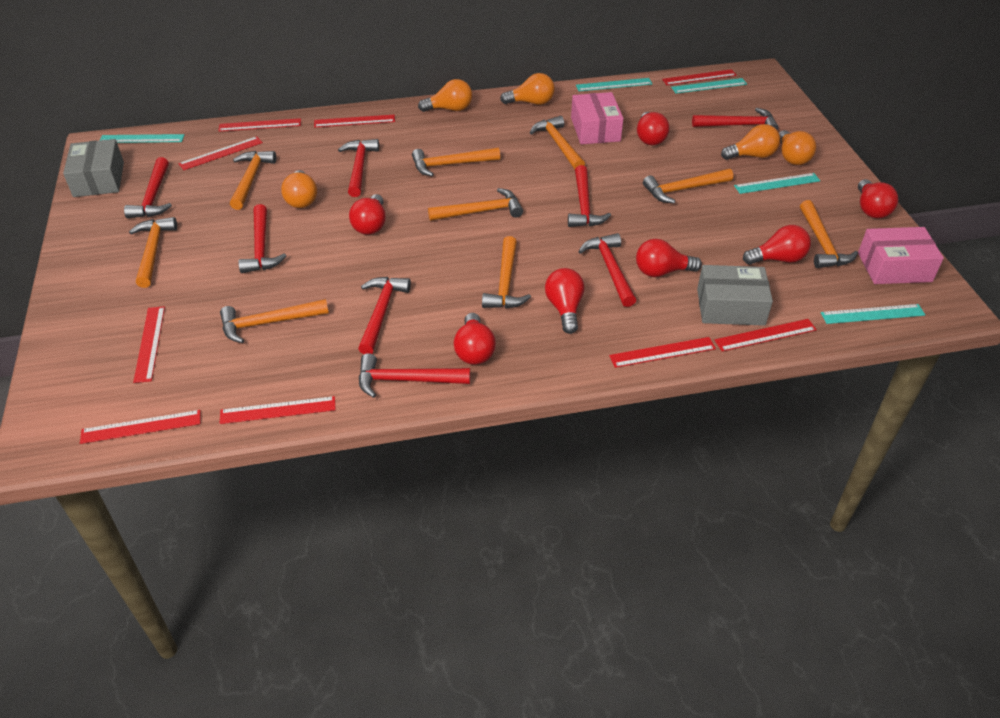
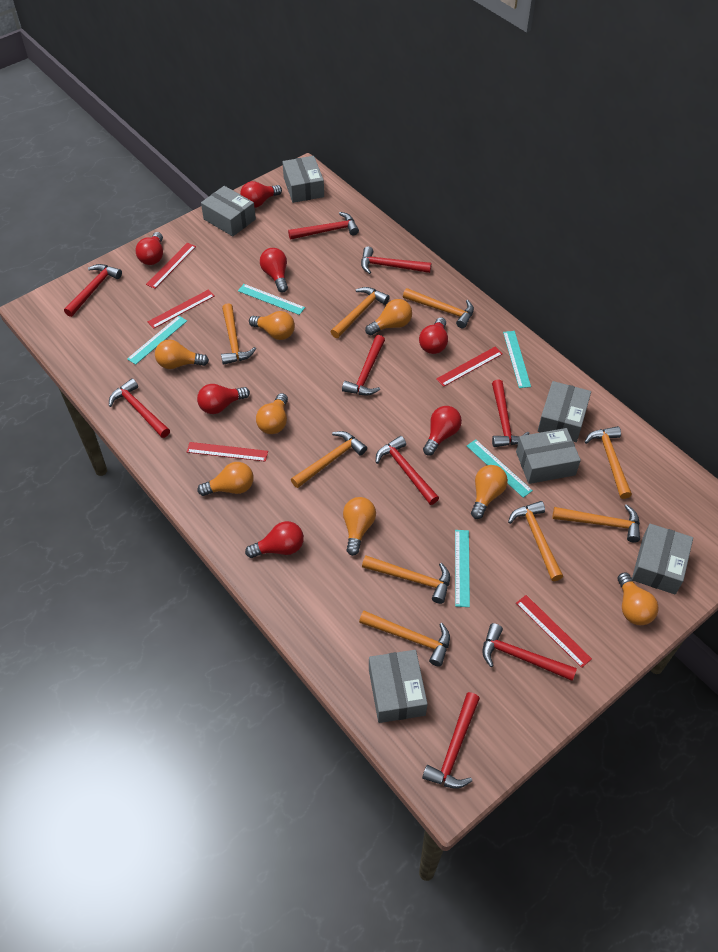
grey box: [63,139,124,197] [697,265,773,326] = 2 -> [201,186,256,236] [282,156,324,203] [369,650,428,723] [516,428,581,484] [538,381,591,442] [632,524,693,594] = 6
orange light bulb: [281,170,317,208] [418,79,472,112] [500,73,555,105] [721,124,780,160] [779,130,816,165] = 5 -> [155,340,209,369] [197,462,254,496] [249,311,295,340] [256,393,288,434] [343,497,376,556] [365,299,412,335] [471,465,508,519] [618,572,659,625] = 8
pink box: [571,92,624,144] [858,227,944,284] = 2 -> none = 0
red hammer: [124,157,172,218] [238,204,287,273] [338,139,379,197] [358,277,411,354] [359,353,470,398] [568,165,611,227] [578,233,636,307] [692,108,779,130] = 8 -> [64,264,122,317] [109,378,170,438] [288,212,359,240] [342,335,385,395] [361,247,431,274] [376,436,439,505] [422,692,480,789] [482,623,577,681] [492,379,530,447] = 9
red ruler: [80,410,201,444] [133,306,165,383] [178,136,263,170] [218,118,301,132] [220,396,336,424] [314,115,395,128] [609,337,716,368] [662,69,737,85] [715,319,817,352] = 9 -> [146,243,196,289] [148,290,214,329] [187,442,268,462] [436,347,503,387] [516,595,592,668] = 5

